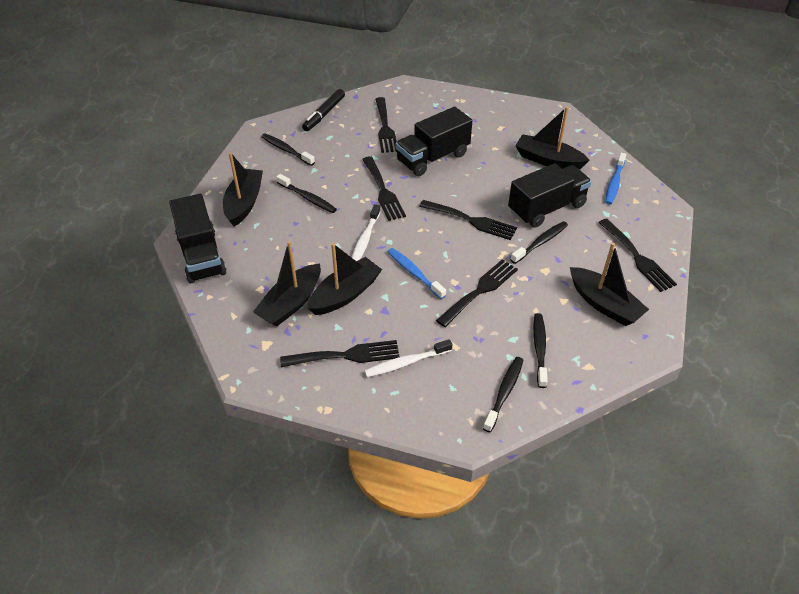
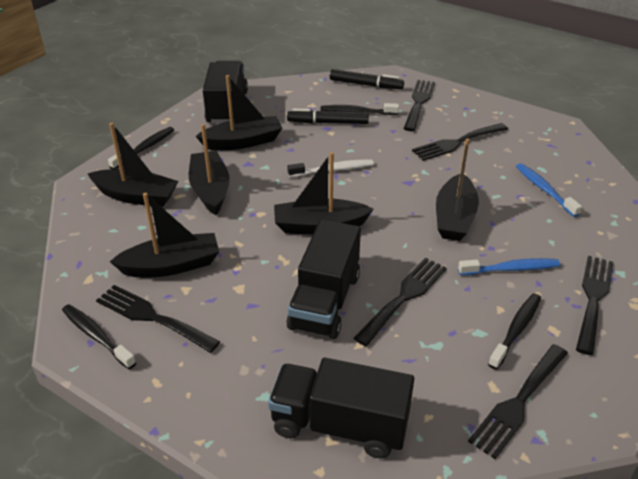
black boat: [223,152,263,227] [253,241,321,327] [307,243,382,315] [515,107,590,170] [570,243,649,326] = 5 -> [88,123,179,207] [110,193,219,277] [189,124,230,215] [196,75,282,150] [274,152,374,234] [436,138,479,241] = 6
black marker: [302,89,345,131] = 1 -> [287,109,369,124] [330,69,404,89] = 2
black toothbrush: [261,134,315,166] [276,174,337,213] [483,357,523,432] [510,221,568,264] [533,313,548,388] = 5 -> [62,304,136,369] [108,127,174,169] [320,103,399,115] [488,293,541,370] = 4
white toothbrush: [352,204,381,261] [365,339,452,377] = 2 -> [287,159,374,177] = 1

